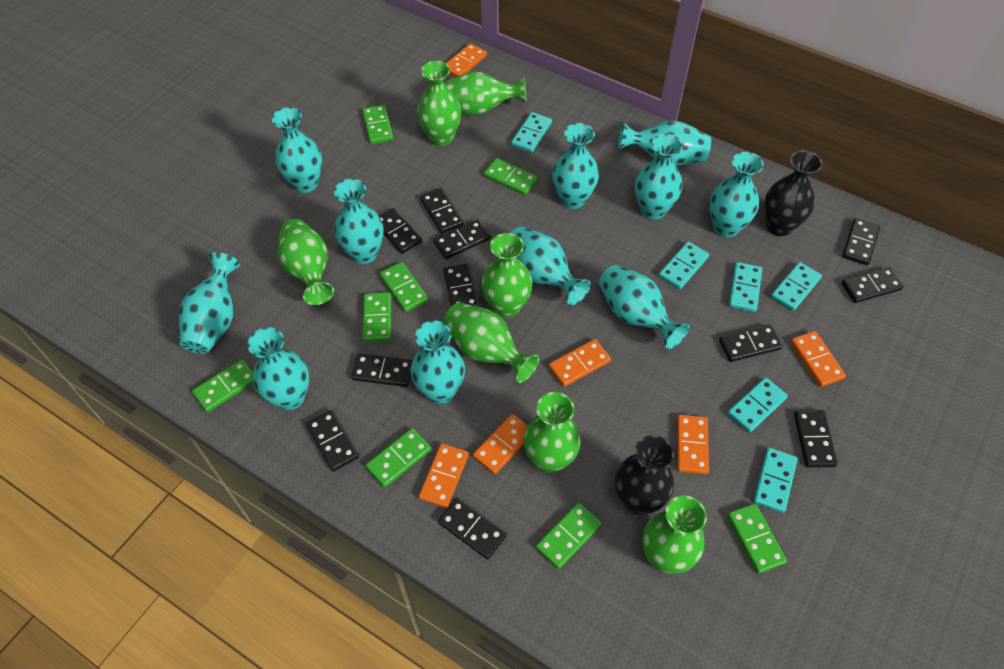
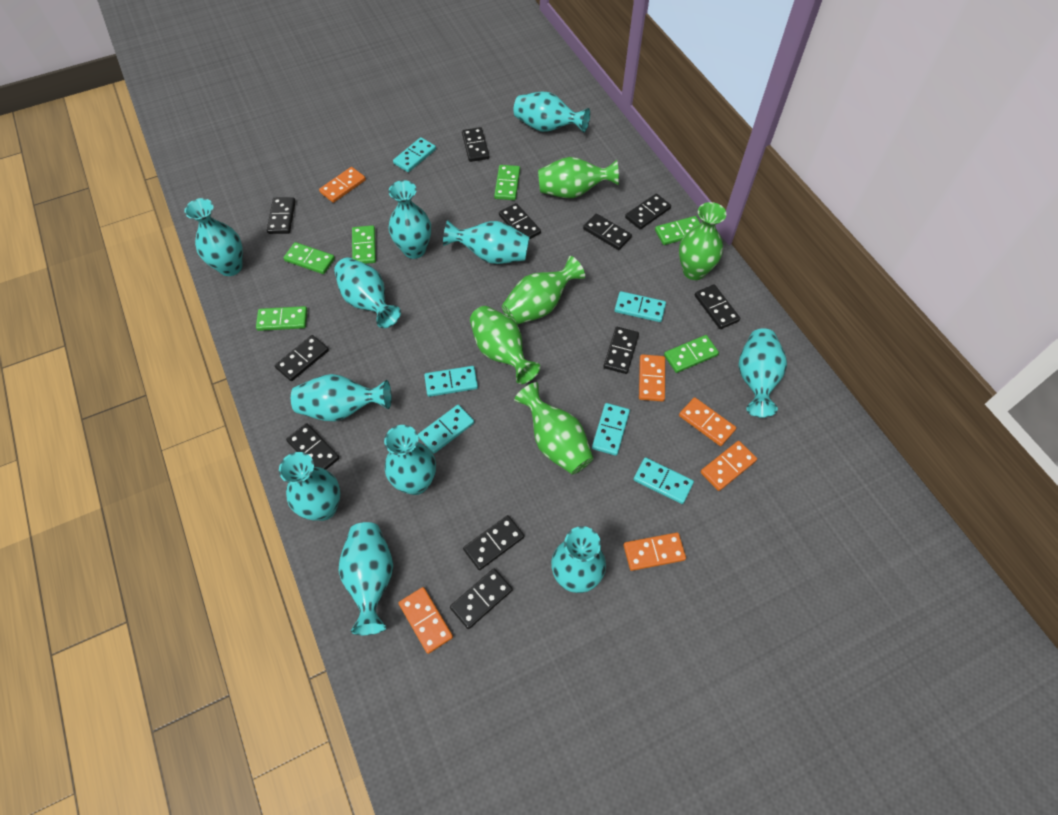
black vase: [615,435,674,515] [764,150,822,236] = 2 -> none = 0
green domino: [192,359,253,412] [362,105,393,144] [363,292,391,342] [366,428,431,487] [380,262,428,312] [484,158,538,195] [536,503,601,569] [727,503,787,573] = 8 -> [256,306,307,331] [283,242,335,274] [352,225,376,264] [494,165,520,200] [655,216,701,245] [664,335,719,373] = 6
green vase: [278,219,334,305] [417,61,461,146] [444,71,526,115] [444,302,539,383] [481,233,532,318] [523,392,581,473] [642,496,707,574] = 7 -> [470,306,540,384] [502,256,585,325] [514,382,593,475] [538,157,619,198] [679,202,726,280] = 5

